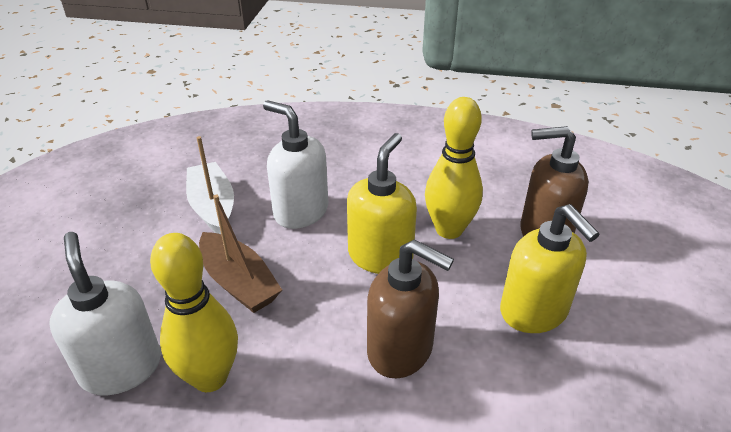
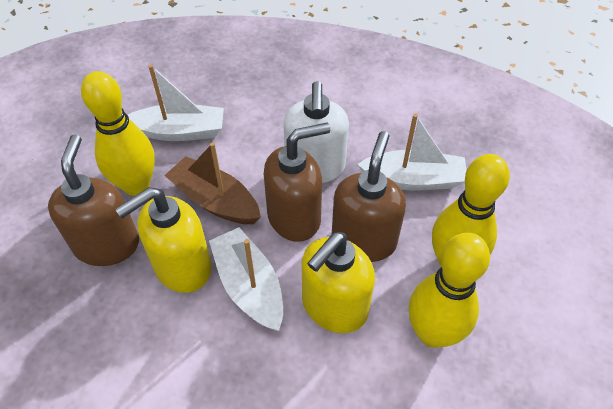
brown soap dispenser: [367,239,454,378] [520,126,589,237] = 2 -> [48,134,139,266] [264,123,330,242] [332,131,406,262] = 3
white boat: [186,136,234,234] = 1 -> [128,65,224,141] [209,227,283,331] [357,114,467,190] = 3
white soap dispenser: [49,232,161,395] [263,100,328,229] = 2 -> [283,81,349,183] = 1
yellow bowling pin: [150,233,238,392] [425,97,483,239] = 2 -> [81,71,155,196] [409,233,490,348] [432,154,510,267] = 3

